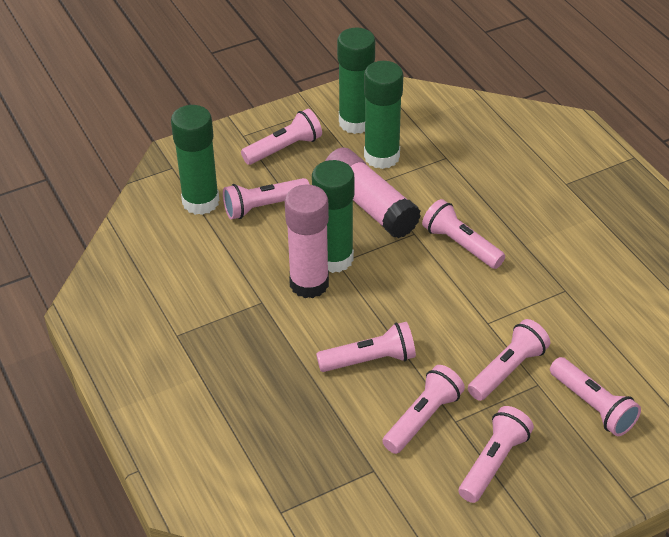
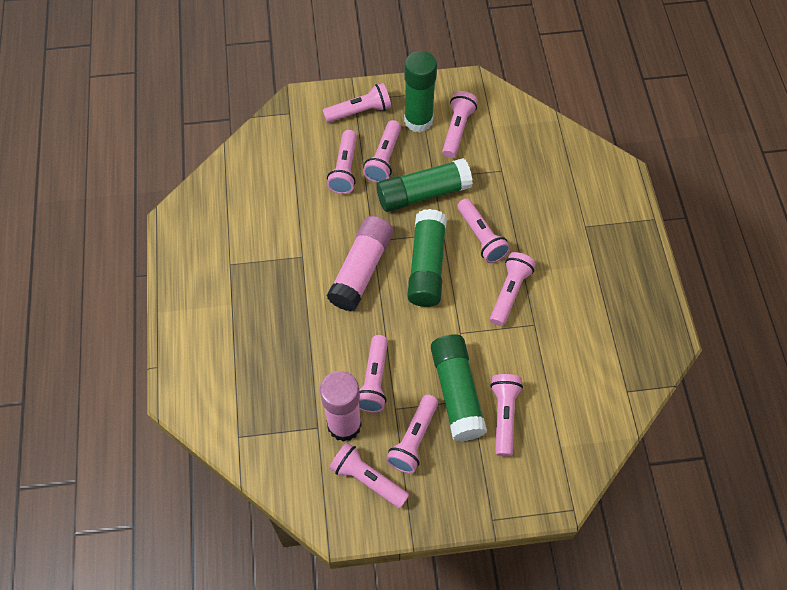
pink flashlight: [223,178,310,219] [241,109,322,165] [316,322,416,372] [382,365,465,454] [422,199,505,269] [458,406,534,503] [468,319,550,401] [550,357,641,436] = 8 -> [323,83,391,123] [327,130,357,194] [330,442,409,508] [359,335,388,413] [363,120,401,183] [386,394,438,474] [442,91,478,158] [457,198,510,263] [490,252,536,326] [490,374,523,457] = 10

